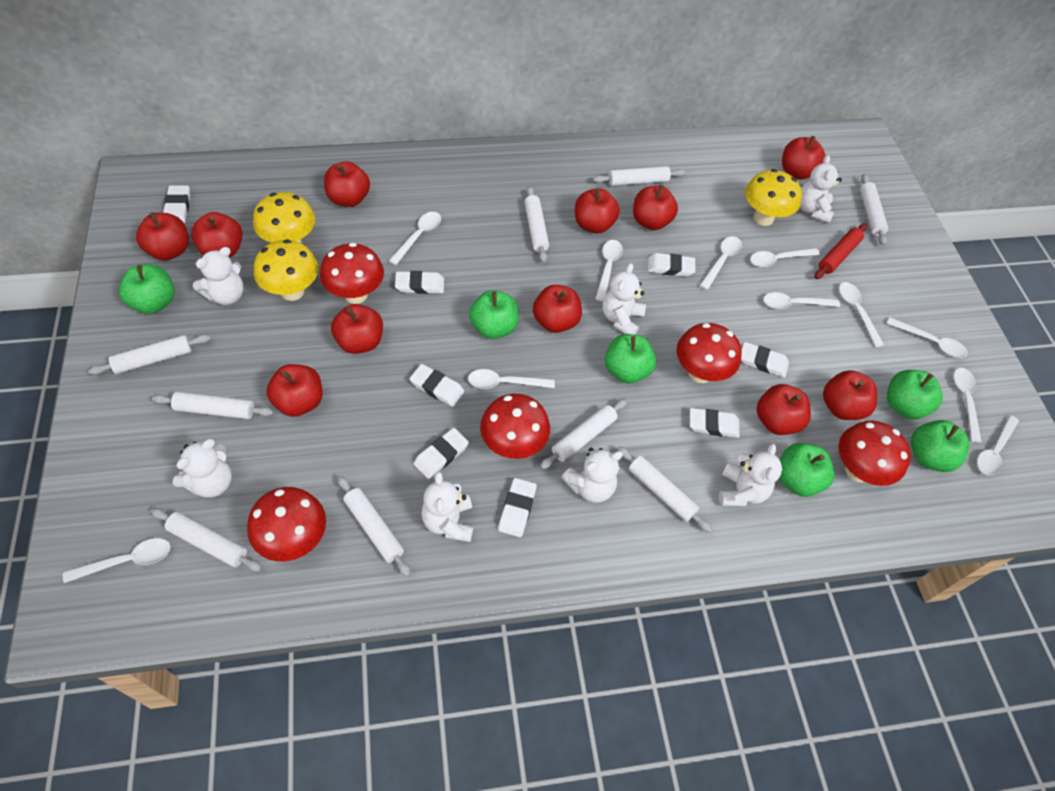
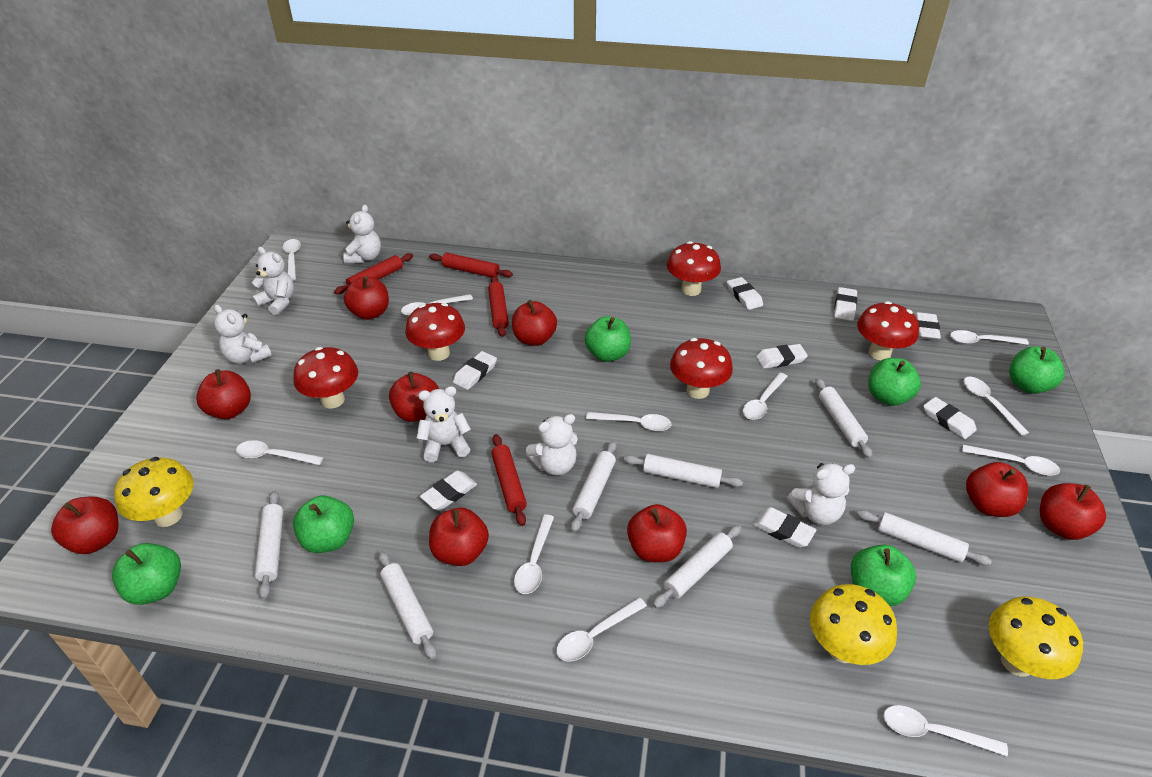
red apple: [136,212,189,260] [191,212,242,258] [266,364,323,417] [324,161,370,207] [331,304,383,354] [533,285,582,333] [575,188,620,233] [633,185,678,230] [757,384,811,435] [782,136,825,180] [823,370,877,420] = 11 -> [51,497,119,554] [196,369,251,419] [344,276,389,320] [389,372,439,422] [429,508,489,566] [512,300,557,346] [627,504,687,562] [966,462,1028,517] [1040,483,1106,540] = 9
red rolling pin: [815,223,867,279] = 1 -> [334,253,413,294] [429,253,513,278] [488,276,509,337] [491,434,527,526] = 4
white rolling pin: [88,334,211,375] [151,508,262,572] [152,392,274,419] [338,476,411,577] [524,186,549,263] [540,399,628,469] [593,166,686,186] [617,446,712,533] [860,174,888,246] = 9 -> [255,491,283,599] [378,551,436,660] [571,441,617,532] [623,454,743,488] [653,525,741,608] [815,378,873,458] [857,510,992,565] = 7
white teddy bear: [173,439,232,498] [193,247,243,305] [422,472,473,542] [561,448,623,503] [603,263,646,335] [719,444,782,506] [800,155,842,223] = 7 -> [214,304,272,364] [252,247,294,315] [343,204,381,263] [417,386,471,462] [526,414,578,476] [787,463,855,525] = 6

